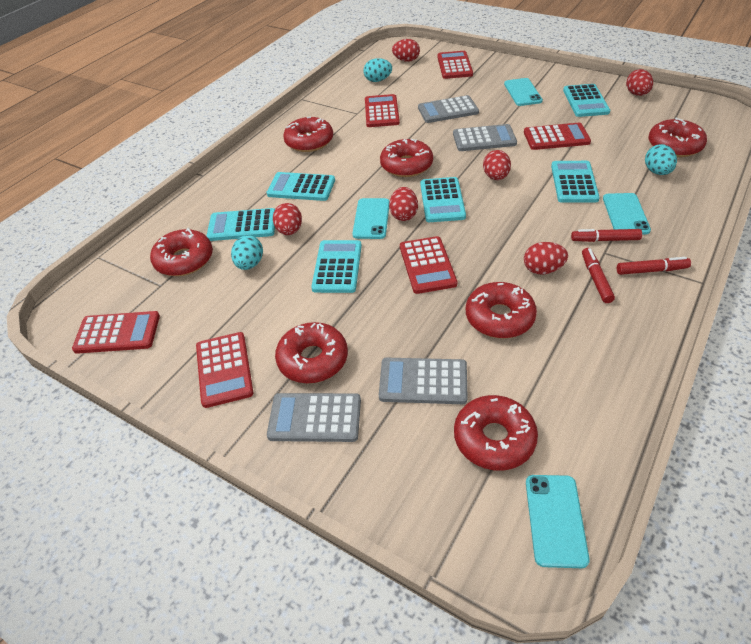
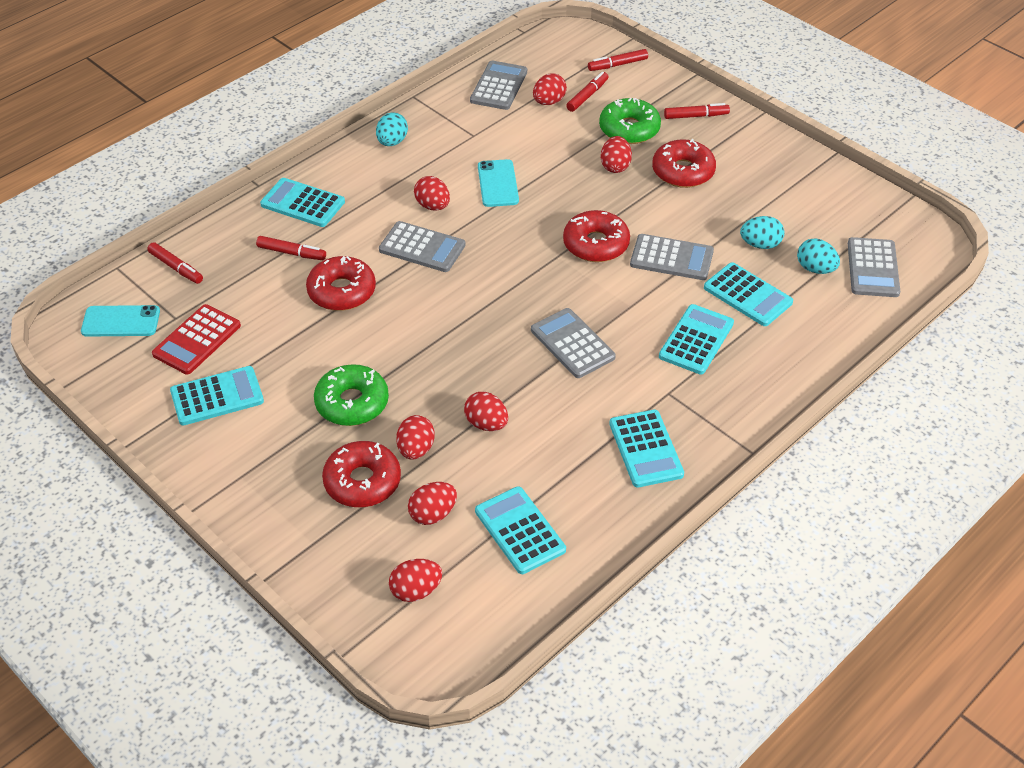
green donut: none = 0 -> [314,364,389,426] [599,98,661,144] = 2
grey calculator: [267,393,361,442] [379,358,468,404] [418,95,479,123] [453,124,517,151] = 4 -> [379,221,466,272] [470,61,527,110] [531,308,616,378] [630,234,714,280] [848,237,900,297] = 5
red calculator: [72,311,160,354] [196,332,254,408] [365,94,400,127] [400,236,457,294] [437,51,473,79] [524,123,591,150] = 6 -> [152,304,241,375] = 1
red donut: [150,228,213,276] [275,322,348,383] [283,116,333,152] [380,139,433,177] [454,395,538,471] [466,282,537,338] [648,118,707,157] = 7 -> [306,256,376,311] [322,441,401,507] [563,210,630,262] [652,139,716,188] = 4
red egg: [273,203,302,235] [389,187,418,221] [392,39,420,62] [483,150,511,180] [524,242,568,275] [626,69,653,96] = 6 -> [389,559,442,602] [396,415,435,460] [408,482,457,525] [414,176,450,211] [464,392,508,431] [533,73,567,105] [601,136,632,173] = 7
red marker: [571,229,642,242] [582,248,615,303] [617,257,691,275] = 3 -> [147,242,203,284] [256,236,326,260] [566,72,608,112] [588,49,648,71] [664,103,730,119] = 5
turquoise phone: [352,198,390,239] [504,78,543,106] [526,475,590,568] [603,193,651,235] = 4 -> [81,305,160,337] [478,159,519,207] = 2

